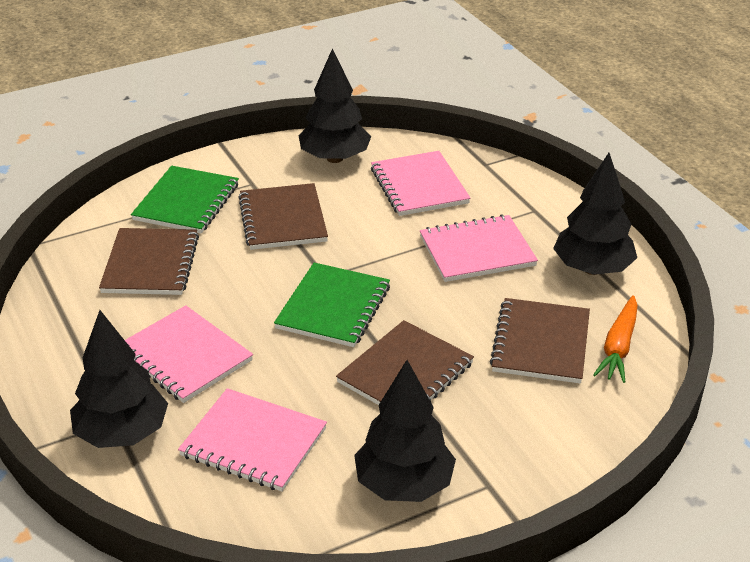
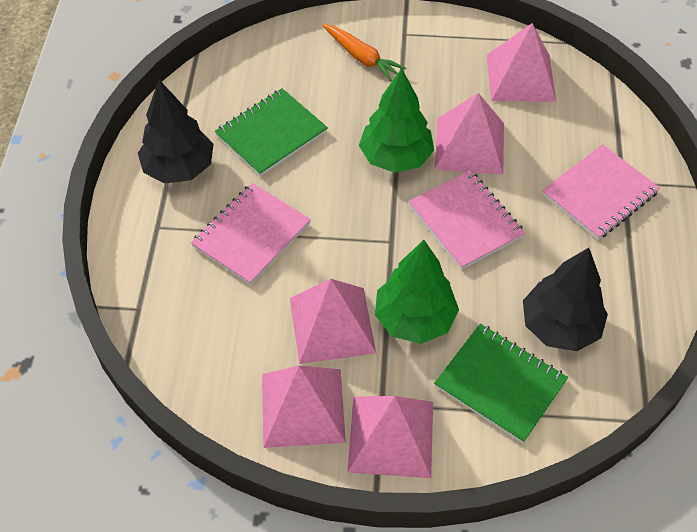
black tree: [70,310,168,448] [298,48,371,163] [354,360,456,502] [553,153,637,275] = 4 -> [138,80,214,183] [523,248,608,351] = 2
brown notebook: [99,228,199,295] [238,183,328,250] [336,320,474,405] [490,298,590,383] = 4 -> none = 0
green tree: none = 0 -> [359,68,434,173] [375,240,459,344] = 2
pink notebook: [125,305,253,403] [178,388,327,492] [371,151,470,216] [420,214,538,282] = 4 -> [191,183,311,285] [409,170,525,270] [542,144,660,240] = 3
pink pyramid: none = 0 -> [262,366,346,448] [290,279,376,364] [347,396,433,478] [434,93,504,175] [487,23,556,102] = 5

